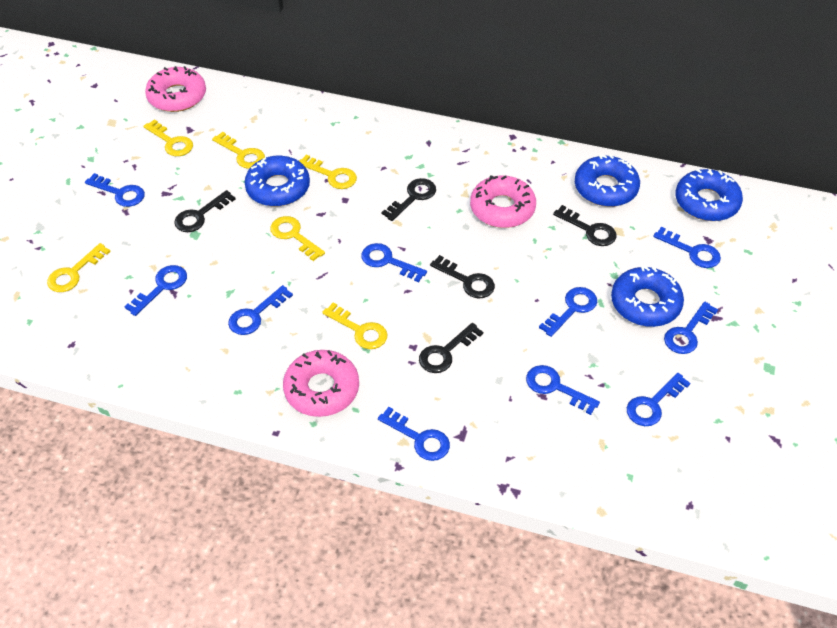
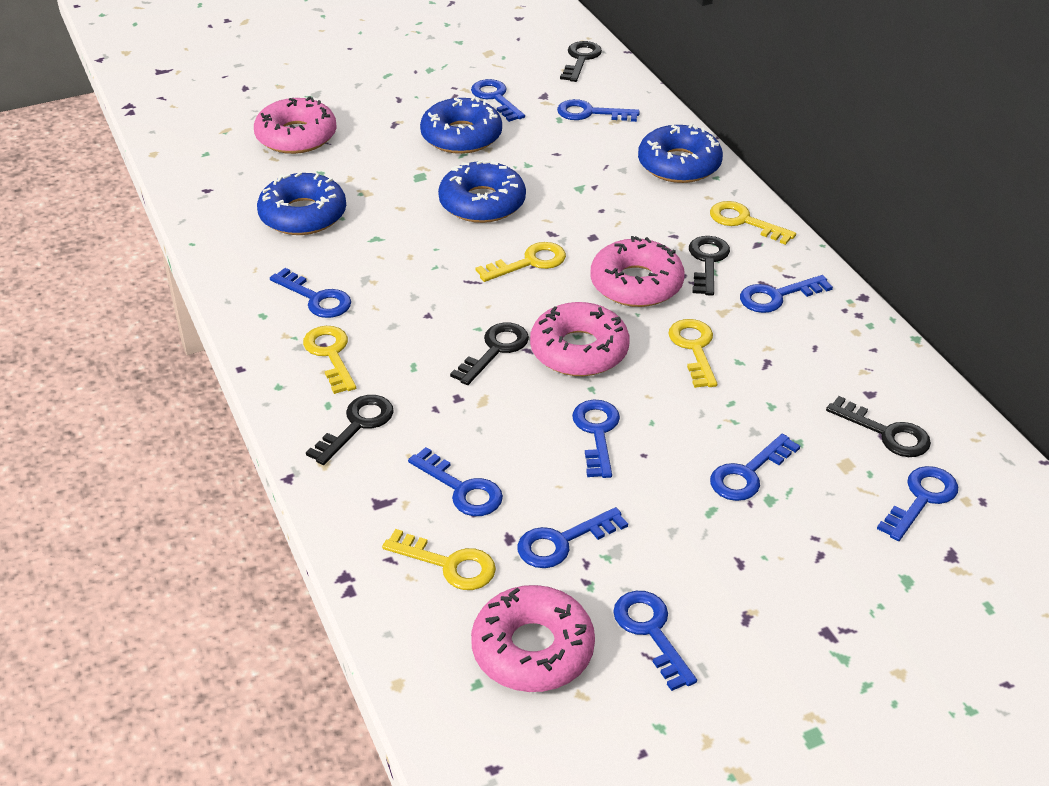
pink donut: [145,66,206,112] [283,350,359,417] [470,175,536,228] = 3 -> [254,96,337,154] [471,585,595,692] [530,302,629,376] [590,236,685,307] = 4
yellow key: [47,243,111,292] [143,119,193,156] [212,132,265,169] [270,216,325,261] [299,154,357,189] [322,302,387,349] = 6 -> [303,326,356,394] [382,529,496,590] [476,242,566,282] [669,319,717,388] [710,201,796,245] = 5

